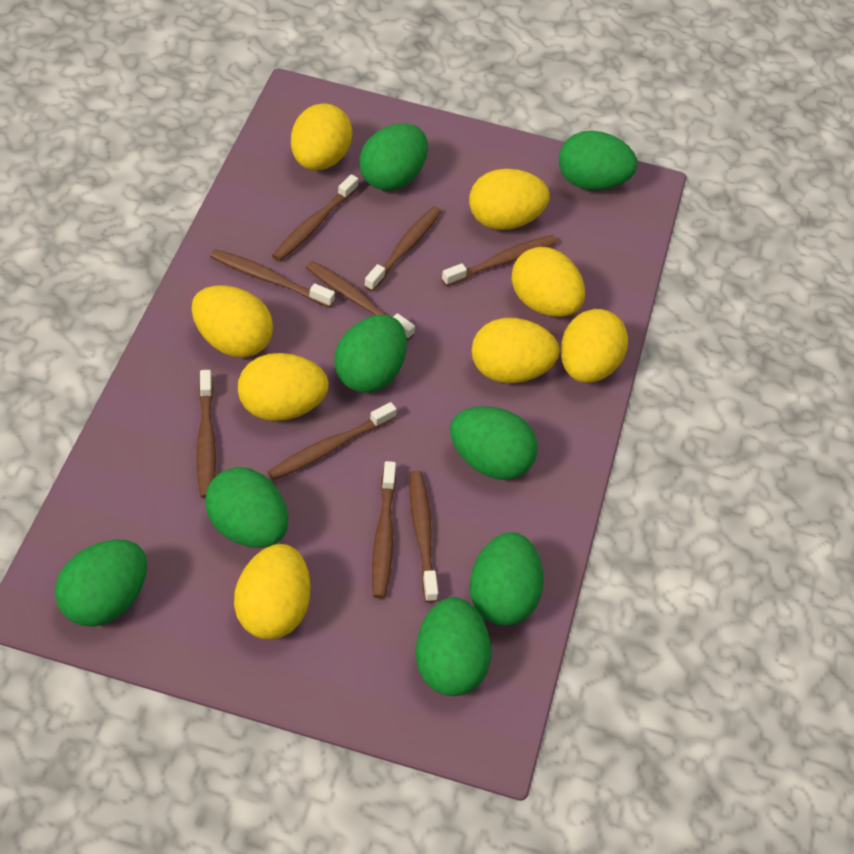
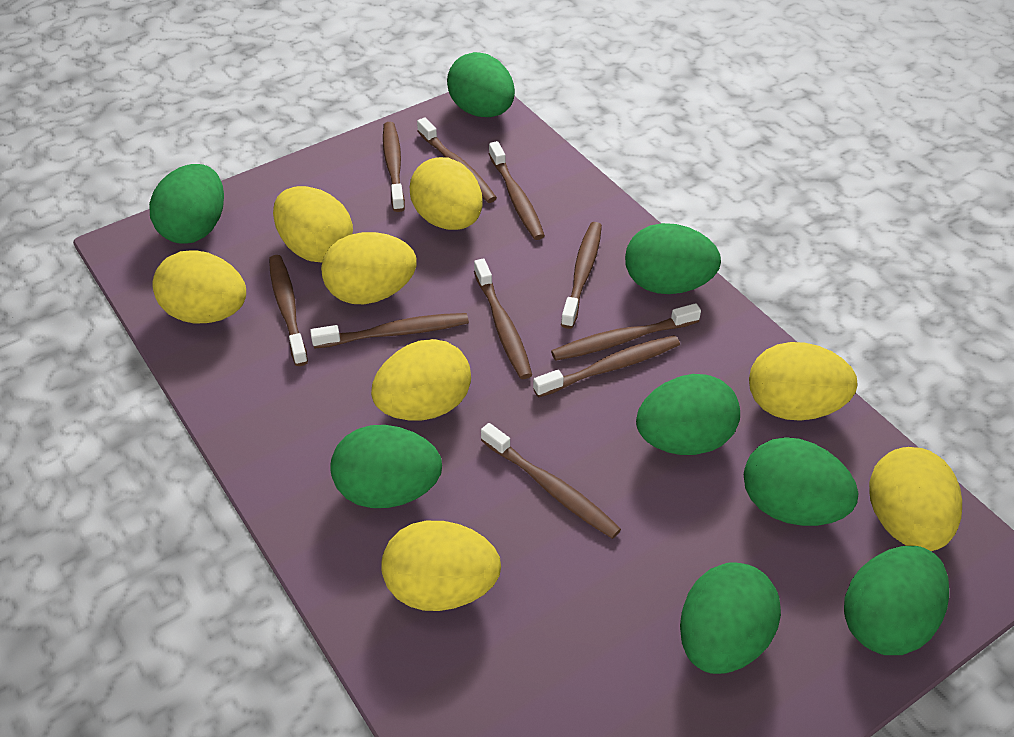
brown toothbrush: [197,370,216,498] [210,249,335,308] [268,402,397,480] [272,174,359,261] [306,261,415,340] [364,206,442,292] [372,461,396,599] [409,470,438,603] [442,235,558,287] = 9 -> [269,255,308,366] [310,313,469,349] [383,122,405,212] [417,117,497,203] [474,258,532,379] [481,423,621,539] [489,141,545,240] [533,335,680,398] [551,303,701,361] [561,222,602,329] = 10

